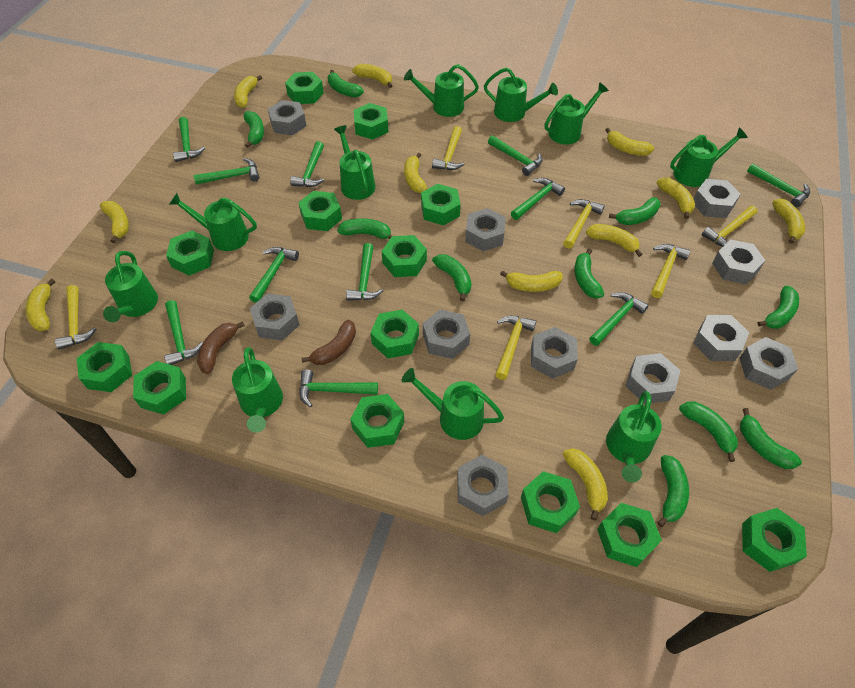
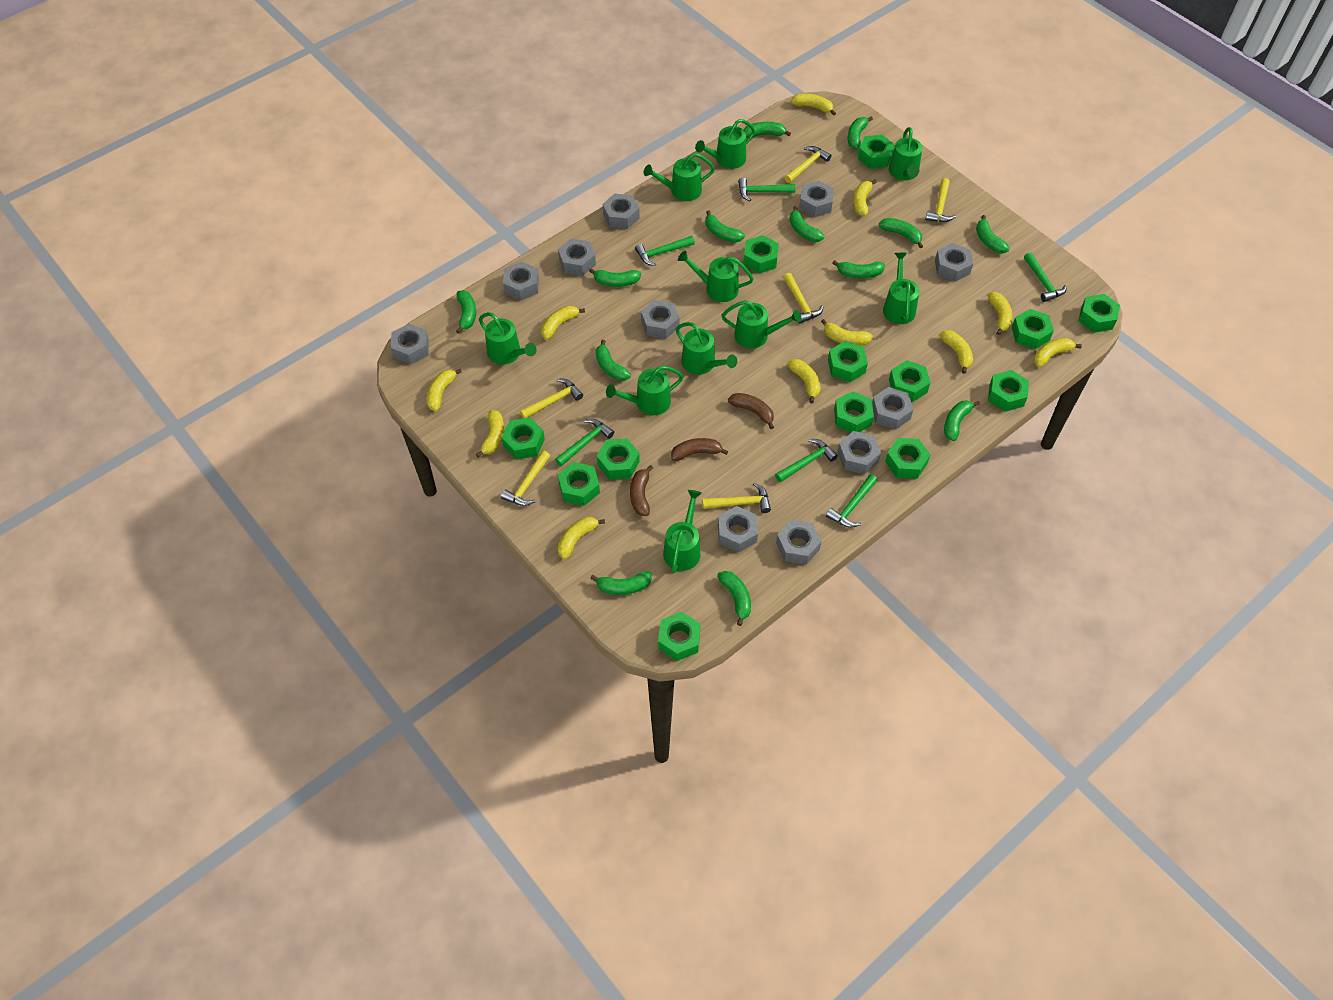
brown banana: [197,321,245,374] [302,320,356,365] = 2 -> [630,465,653,516] [671,438,728,461] [728,393,774,429] = 3
green banana: [243,111,264,148] [328,70,364,97] [337,218,392,239] [432,254,472,301] [574,249,604,298] [609,197,661,225] [657,455,689,527] [679,401,738,462] [740,408,802,469] [757,286,799,329] = 10 -> [456,290,476,333] [589,268,641,287] [590,572,652,595] [596,340,631,381] [705,210,745,243] [717,571,751,626] [744,122,791,138] [789,206,824,242] [832,260,885,279] [847,116,873,149] [879,218,923,248] [944,401,980,441] [976,215,1010,253] = 13
green hammer: [164,300,203,365] [173,117,205,162] [194,158,259,185] [249,247,299,303] [290,141,324,187] [299,370,378,407] [346,243,383,301] [488,135,542,176] [511,178,565,220] [589,292,649,346] [747,164,810,207] = 11 -> [555,419,614,467] [635,236,695,266] [738,178,795,201] [775,439,838,482] [826,474,878,528] [1024,252,1067,302] = 6

